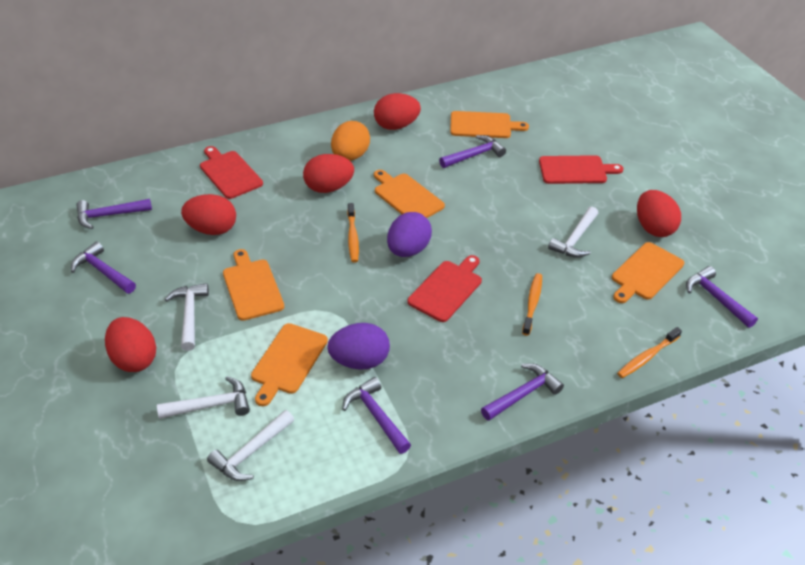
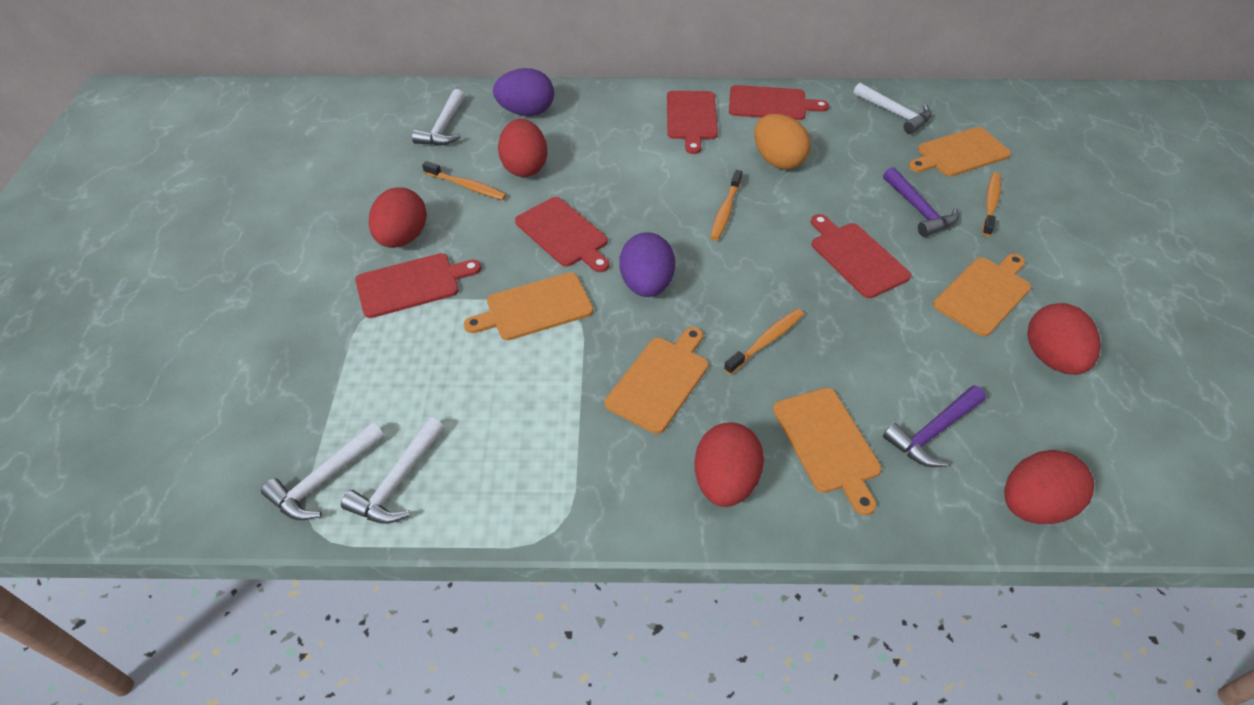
orange toothbrush: [347,203,359,263] [522,273,542,336] [617,327,682,378] = 3 -> [422,161,507,200] [710,170,742,241] [724,309,804,375] [982,172,1001,236] = 4
purple hammer: [71,241,136,294] [76,199,152,229] [342,377,411,454] [439,135,506,168] [481,363,564,421] [686,266,758,328] = 6 -> [883,167,959,237] [883,385,986,467] = 2
red cutting board: [200,146,263,199] [407,255,482,322] [539,155,623,184] = 3 -> [355,253,481,318] [515,197,609,272] [667,91,718,154] [729,85,829,120] [811,214,911,298] = 5

